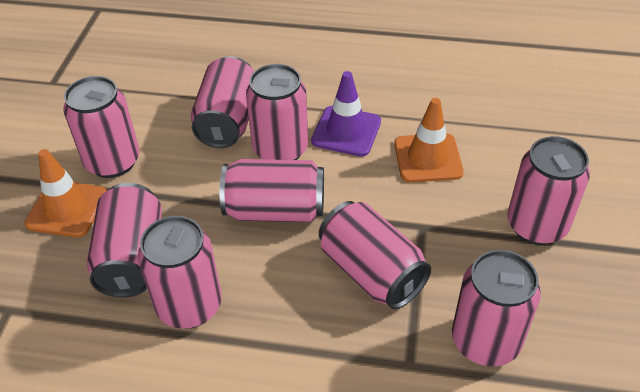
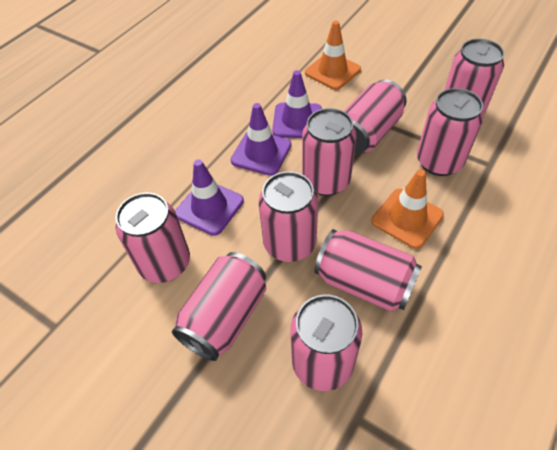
purple traffic cone: [311,71,381,157] = 1 -> [175,159,244,236] [231,103,291,176] [272,70,322,138] = 3

